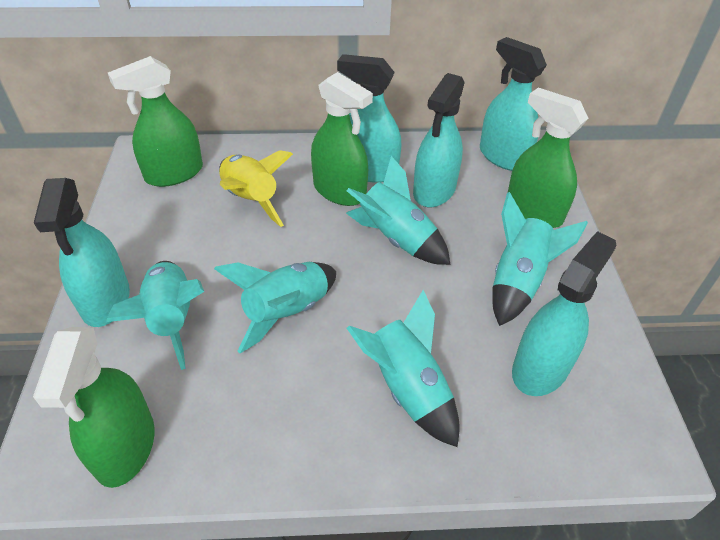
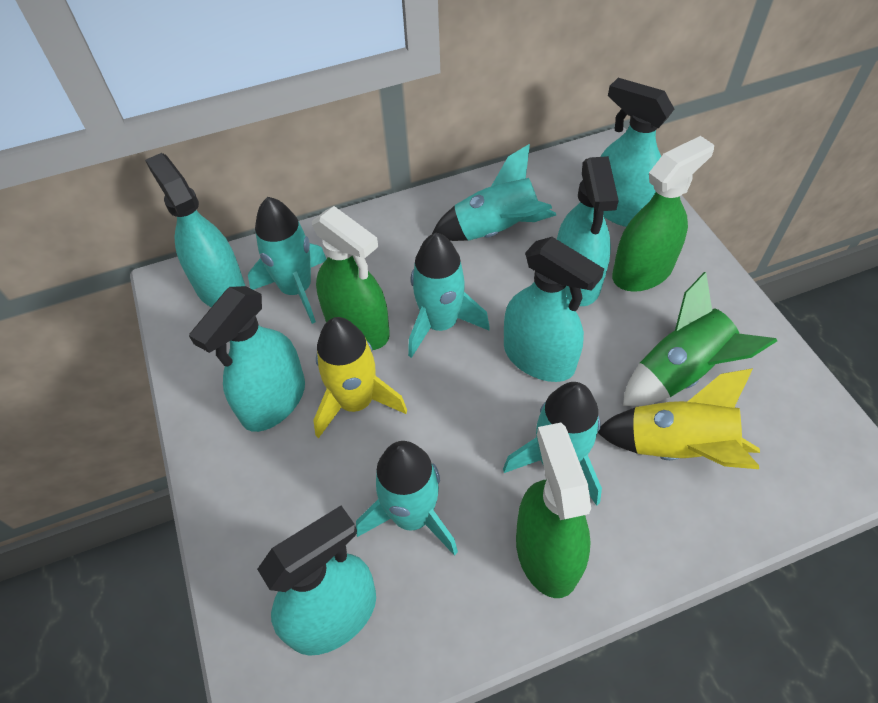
green rocket: none = 0 -> [623,272,777,406] = 1
green spray bottle: [33,327,155,488] [108,56,203,187] [311,72,373,206] [508,88,589,228] = 4 -> [312,206,390,350] [516,423,591,598] [612,136,714,292] = 3
turquoise spray bottle: [34,178,130,327] [337,54,402,183] [413,73,465,207] [480,37,547,171] [512,231,616,396] = 5 -> [145,153,245,307] [189,286,305,432] [257,505,376,656] [504,237,604,382] [557,156,619,306] [600,78,674,227] = 6
yellow rocket: [219,150,293,227] = 1 -> [313,317,407,438] [597,368,760,469] = 2

